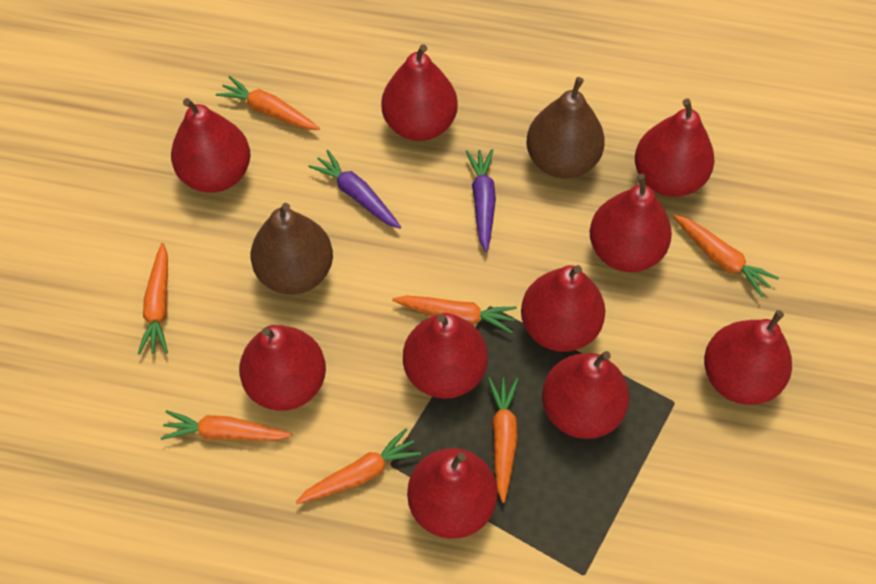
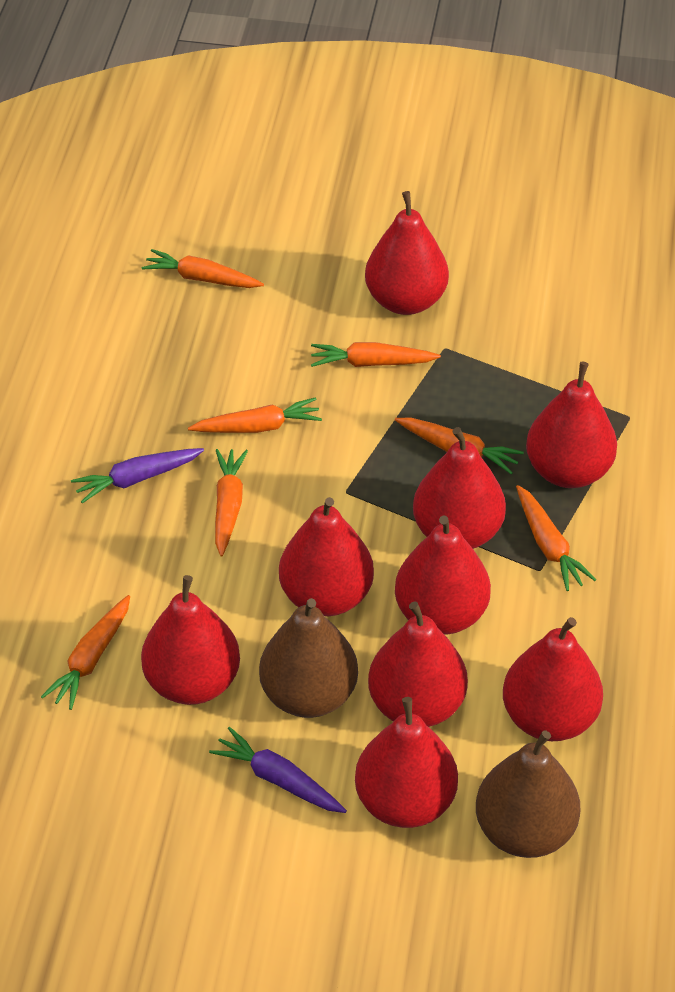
red pear: [171,98,251,192] [239,325,326,411] [381,44,458,141] [403,313,488,399] [407,448,497,539] [521,265,605,352] [542,351,630,439] [590,174,672,272] [635,98,715,197] [704,310,792,405] = 10 -> [141,575,240,705] [279,497,374,616] [355,697,458,828] [365,191,449,315] [368,602,468,727] [395,515,491,635] [413,427,506,549] [503,617,603,741] [526,362,617,488] = 9

